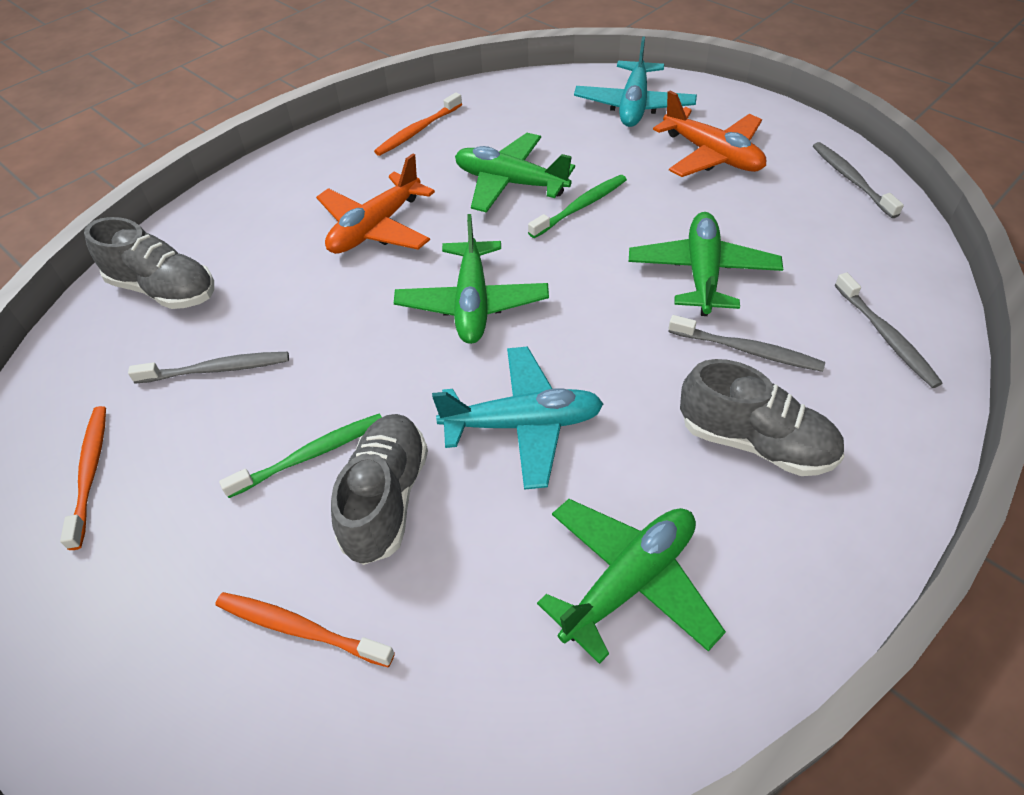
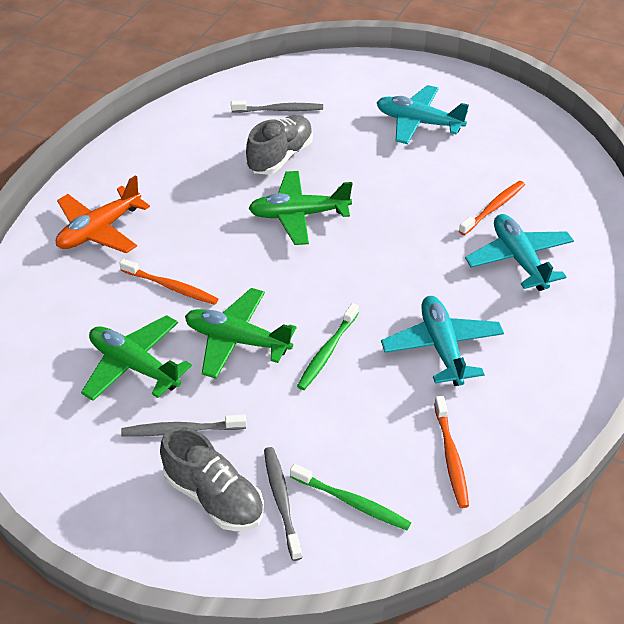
green plane: [394,214,549,344] [455,133,575,213] [537,499,726,664] [629,212,783,316] = 4 -> [81,315,192,401] [185,288,296,379] [248,171,352,245] = 3
grey shoe: [84,217,214,309] [331,414,428,565] [680,359,844,476] = 3 -> [160,427,264,531] [246,115,313,175] = 2
grey toothbrush: [128,352,289,384] [668,315,825,372] [813,142,904,218] [835,272,943,388] = 4 -> [121,414,247,437] [231,101,323,113] [264,447,302,561] = 3
orange plane: [316,153,435,254] [653,90,766,177] = 2 -> [56,175,150,253] = 1
turquoise plane: [432,346,603,490] [574,37,697,127] = 2 -> [377,85,469,144] [381,296,504,386] [465,214,574,291] = 3

